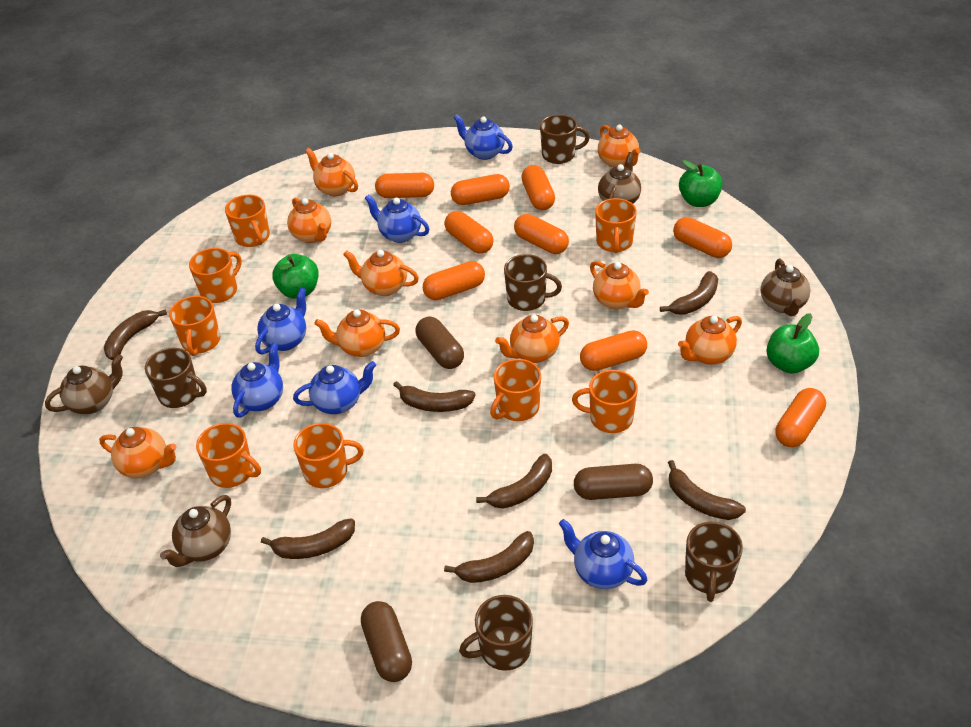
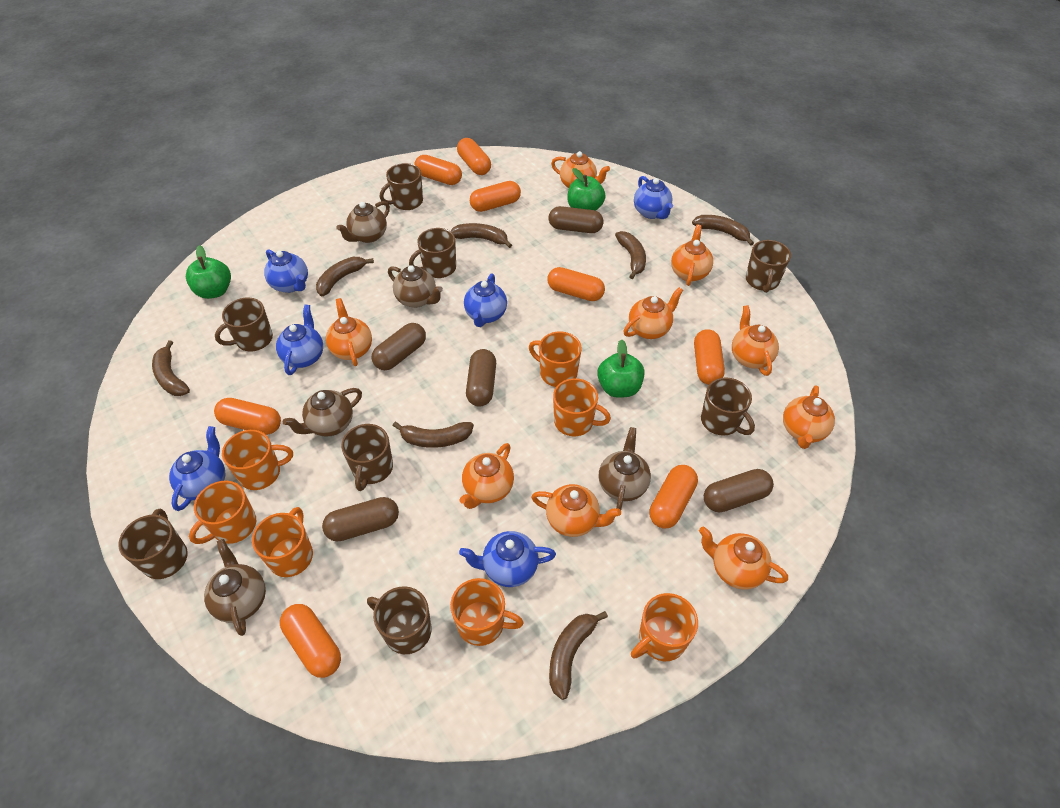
brown capsule: [361,601,412,682] [416,317,464,369] [574,464,653,500] = 3 -> [322,497,399,542] [372,323,426,370] [466,349,496,407] [549,206,603,233] [704,469,774,512] = 5
brown mug: [145,348,207,408] [459,595,533,671] [504,254,562,311] [540,115,590,164] [685,522,743,602] = 5 -> [118,509,188,579] [215,298,273,351] [341,424,393,491] [367,586,432,654] [380,163,423,210] [409,228,456,278] [701,377,755,436] [746,240,791,293] = 8
brown teapot: [45,354,123,414] [160,495,231,567] [598,152,641,204] [761,259,811,316] = 4 -> [204,539,266,636] [283,388,362,437] [336,201,390,243] [388,265,443,308] [599,427,651,510] = 5
orange capsule: [375,173,434,198] [423,261,485,300] [444,211,493,253] [451,174,510,205] [514,214,569,254] [521,165,555,210] [580,330,647,371] [673,217,732,258] [775,388,826,447] = 9 -> [214,398,281,435] [280,604,341,678] [414,155,462,185] [457,138,491,175] [470,181,521,212] [547,267,605,301] [649,465,698,529] [694,329,725,385] = 8
orange mug: [169,296,220,356] [189,248,242,303] [196,423,261,488] [225,195,270,247] [293,423,364,488] [490,359,541,421] [572,370,638,433] [595,198,637,253] = 8 -> [189,481,256,544] [222,430,293,490] [252,507,313,577] [450,578,524,646] [529,332,582,387] [553,378,611,436] [631,593,698,661] = 7

